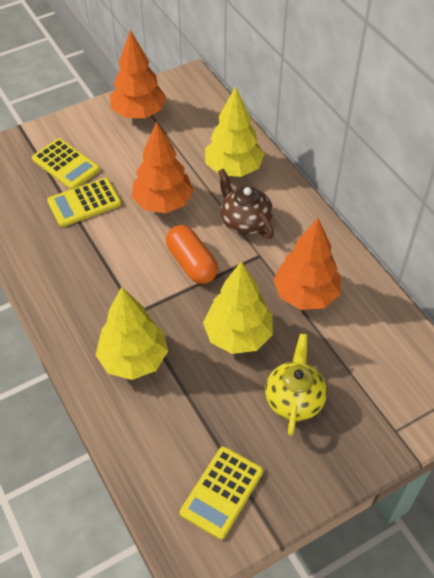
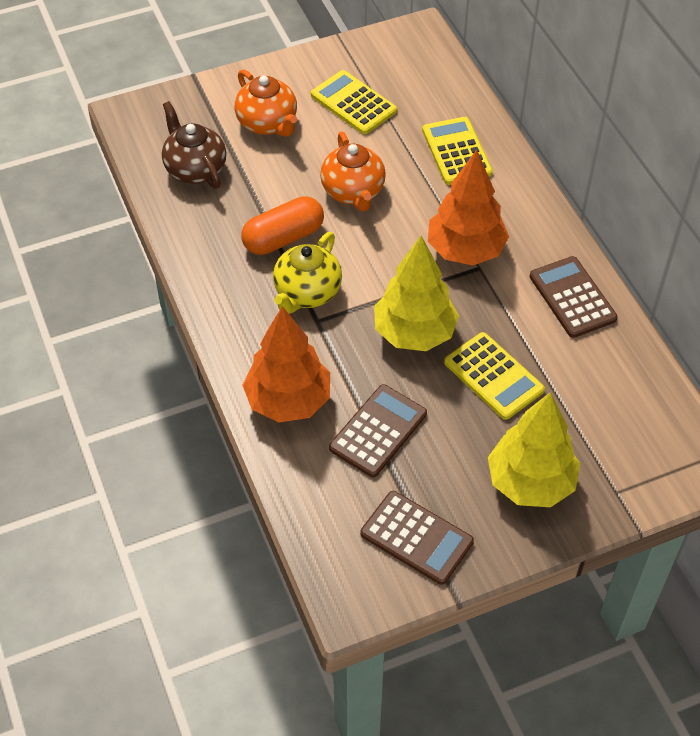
brown calculator: none = 0 -> [329,384,427,477] [360,491,474,585] [530,256,618,338] = 3
orange teapot: none = 0 -> [235,69,297,137] [320,132,386,211] = 2
orange tree: [110,30,166,118] [132,122,194,213] [273,218,341,310] = 3 -> [242,306,330,423] [428,150,509,265] = 2
yellow tree: [96,287,168,380] [203,261,273,354] [205,86,264,177] = 3 -> [374,236,459,351] [488,392,580,507] = 2

